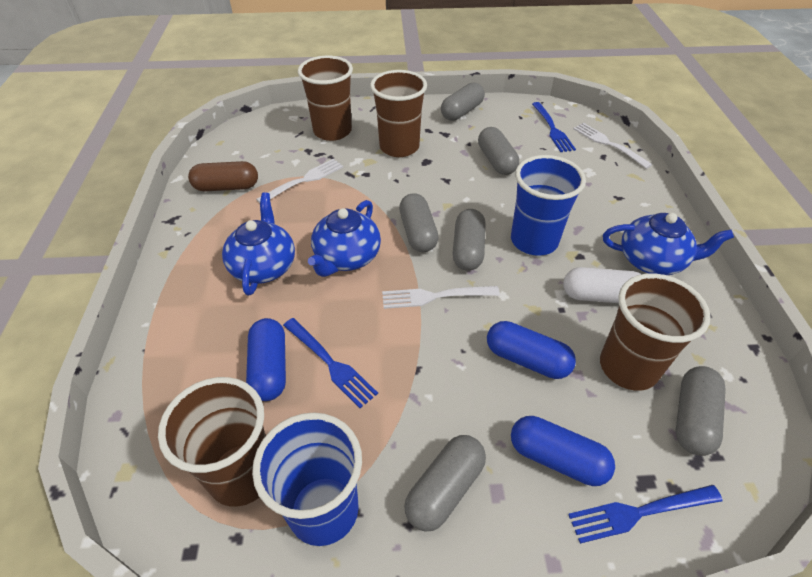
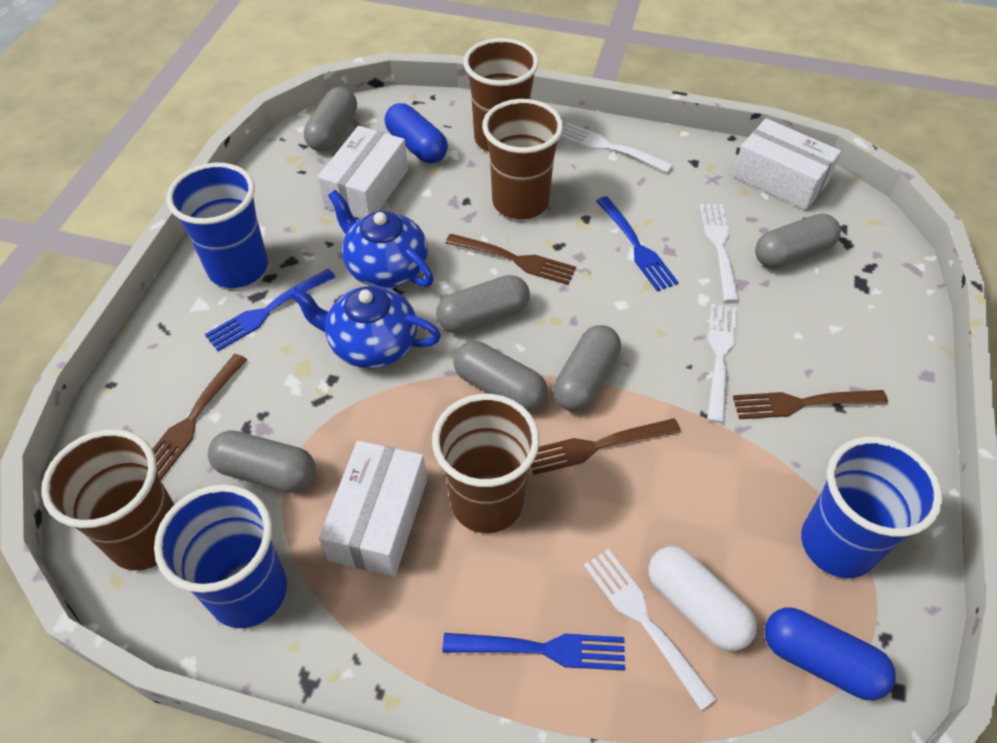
blue capsule: [246,318,286,401] [487,321,576,379] [511,416,615,486] = 3 -> [385,103,448,163] [765,608,896,700] = 2
blue cup: [252,413,362,546] [511,155,586,256] = 2 -> [154,484,287,628] [167,163,268,288] [801,437,943,578] = 3
blue teapot: [222,192,295,296] [308,200,381,277] [603,213,734,275] = 3 -> [289,286,441,368] [328,190,434,288] = 2
brown capsule: [188,161,258,191] = 1 -> none = 0
brown fork: none = 0 -> [153,354,247,480] [445,234,576,285] [531,418,680,475] [733,390,888,419] = 4
white box: none = 0 -> [317,126,408,219] [319,441,427,576] [733,118,841,210] = 3
white fork: [256,159,343,203] [382,286,500,309] [573,123,652,169] = 3 -> [561,123,673,173] [584,549,717,711] [700,204,739,302] [707,304,737,423] = 4

